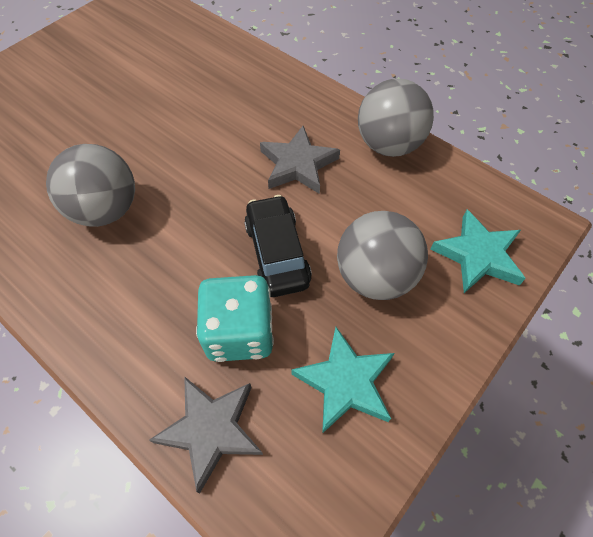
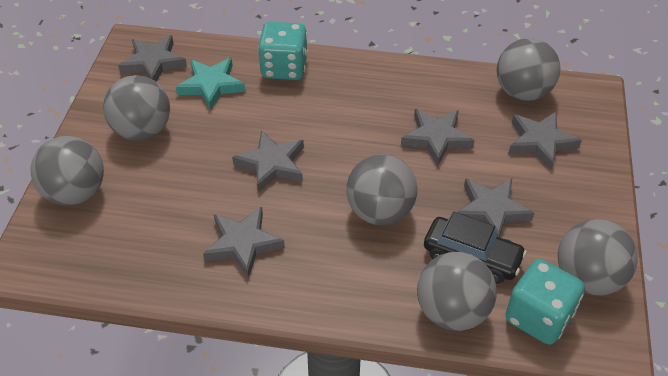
grey ball: [46,144,135,227] [337,211,428,300] [358,78,434,157] = 3 -> [31,136,104,206] [103,75,170,141] [346,154,417,225] [417,252,497,331] [497,38,561,101] [558,219,638,296] = 6
grey star: [149,376,263,493] [260,126,340,194] = 2 -> [118,35,187,82] [203,207,285,278] [232,130,304,192] [401,108,475,166] [457,178,534,237] [508,112,582,170] = 6
turquoise dice: [196,275,274,362] = 1 -> [258,22,308,80] [505,259,585,345] = 2
turquoise star: [291,327,394,434] [431,210,526,293] = 2 -> [176,58,245,110] = 1

